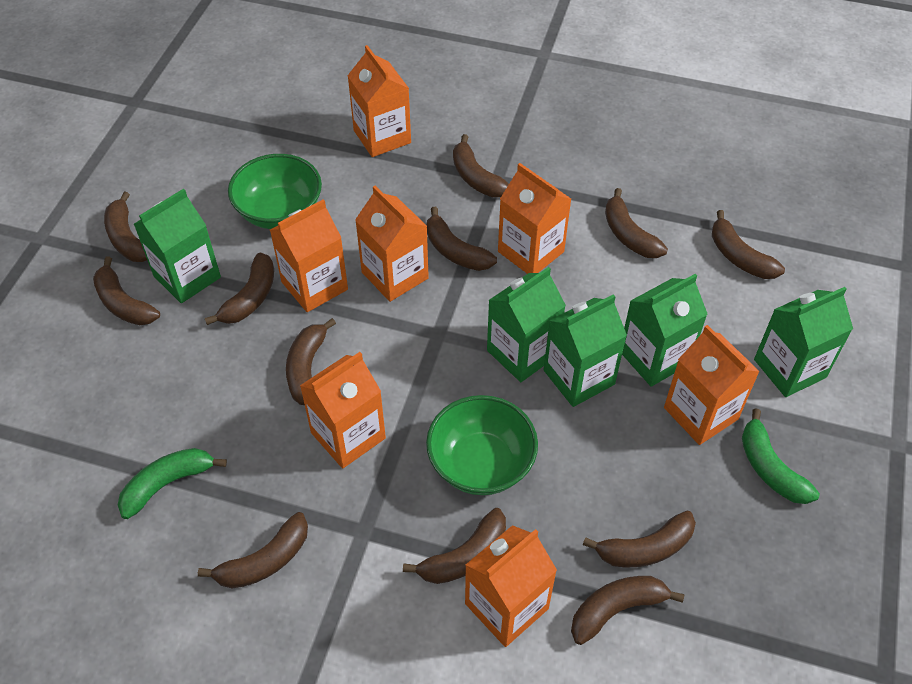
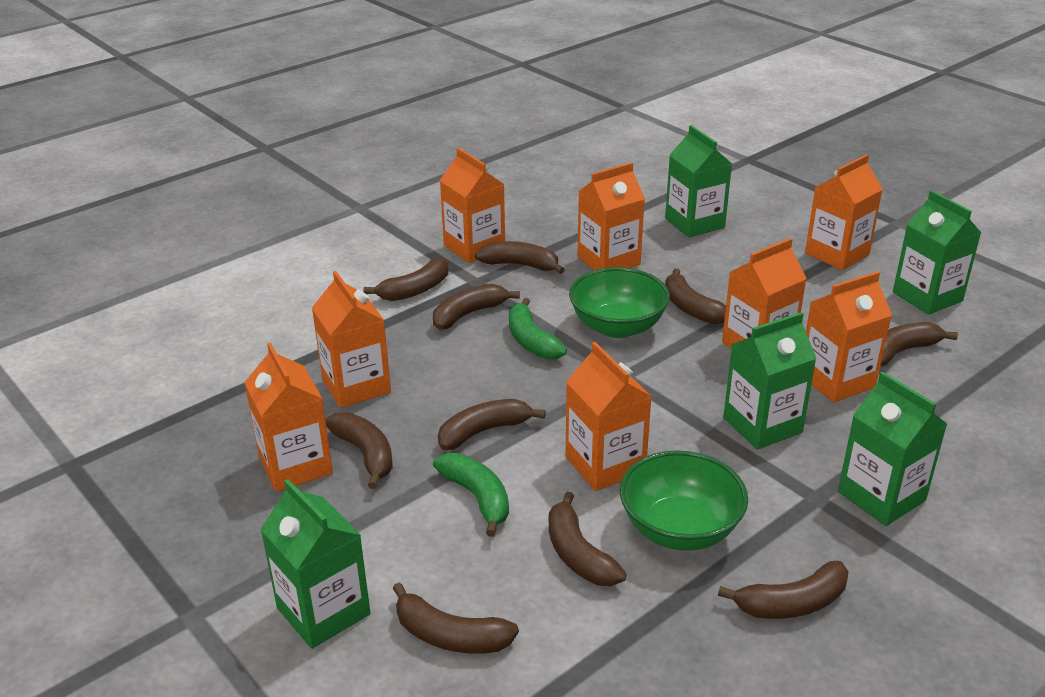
brown banana: [93,256,160,325] [104,192,147,262] [198,512,308,589] [205,253,274,325] [286,318,336,405] [403,508,506,584] [427,207,497,271] [453,134,509,197] [571,576,684,645] [583,511,696,567] [605,188,668,258] [712,210,785,279] = 12 -> [325,412,393,489] [363,257,448,301] [393,582,519,654] [433,284,520,330] [438,399,546,450] [475,241,565,274] [549,492,627,586] [665,268,726,324] [718,561,849,619] [881,322,958,366] = 10
orange carton: [270,199,348,312] [300,352,386,468] [347,45,411,157] [355,186,429,302] [465,525,557,647] [498,163,571,274] [664,325,760,445] = 7 -> [244,343,333,492] [312,271,391,408] [440,148,505,263] [565,342,652,491] [577,162,645,270] [722,238,807,349] [805,154,883,270] [806,271,892,403] = 8

